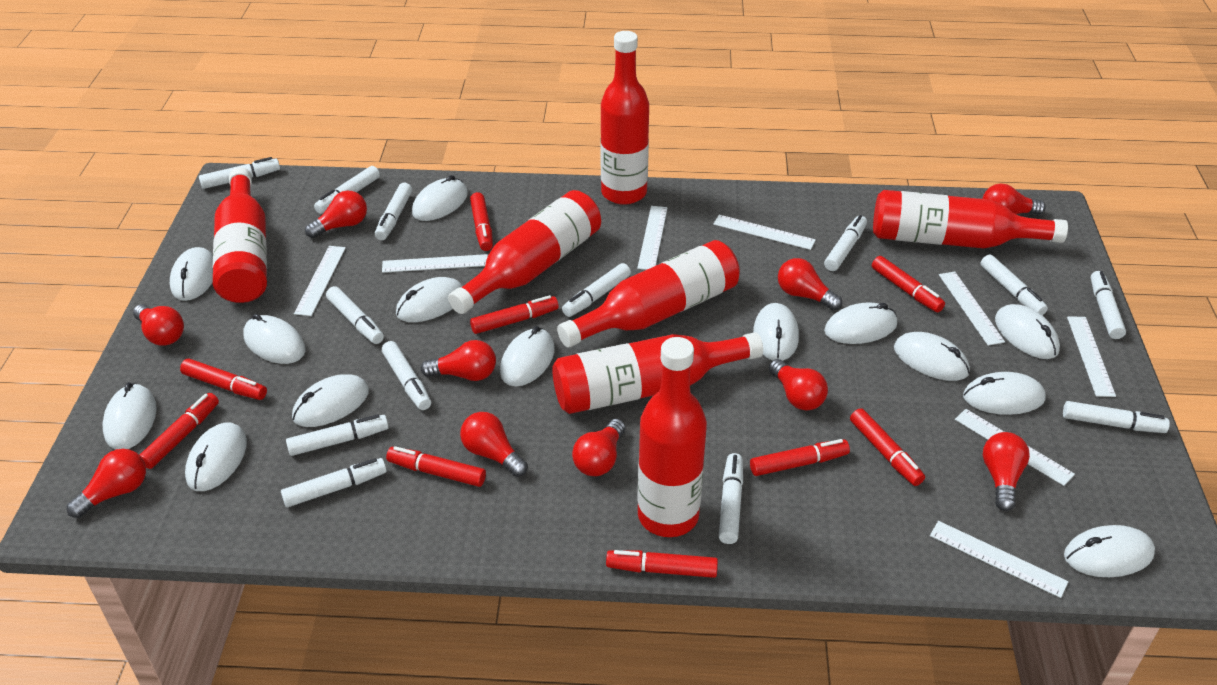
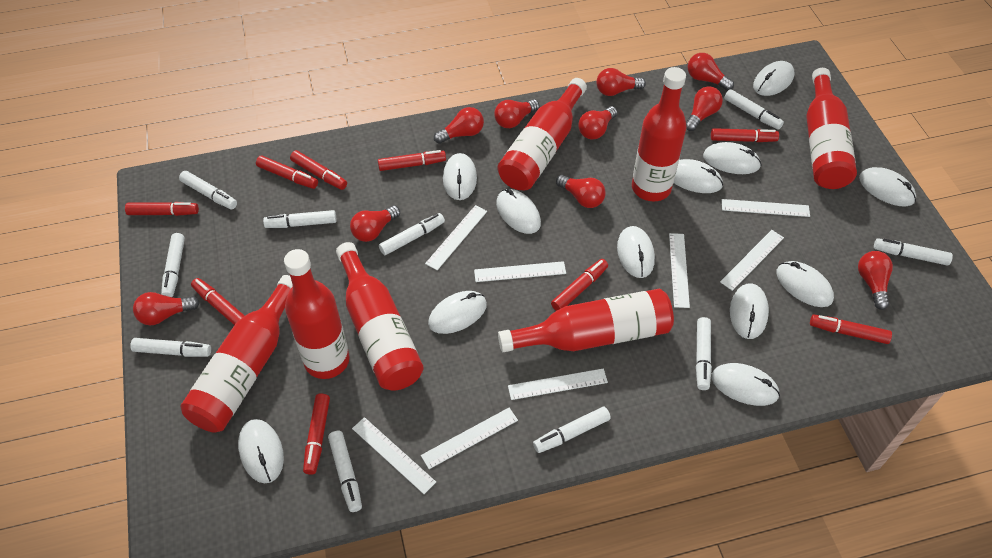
white marker: [199,157,280,189] [281,458,387,507] [286,414,389,456] [314,166,380,214] [326,286,384,344] [375,183,412,240] [381,341,431,410] [562,263,631,317] [719,453,743,544] [824,215,867,271] [980,255,1048,315] [1063,401,1170,433] [1091,271,1126,339] = 13 -> [130,338,211,357] [161,233,185,297] [179,171,237,209] [263,210,336,228] [328,431,362,512] [379,213,445,255] [533,407,611,453] [696,317,712,390] [724,89,784,130] [874,238,953,265] = 10
white mouse: [103,383,157,450] [170,247,213,301] [185,422,247,491] [243,314,306,364] [292,374,369,427] [396,277,463,322] [412,175,468,221] [500,326,555,386] [753,303,799,361] [824,302,897,344] [894,332,970,381] [963,372,1046,415] [995,304,1060,359] [1064,525,1155,577] = 14 -> [238,419,284,483] [428,291,487,334] [443,153,477,200] [496,189,541,234] [617,226,655,278] [674,159,723,193] [703,142,761,174] [711,363,780,406] [730,284,769,339] [753,61,794,96] [776,261,834,307] [859,167,916,206] = 12

